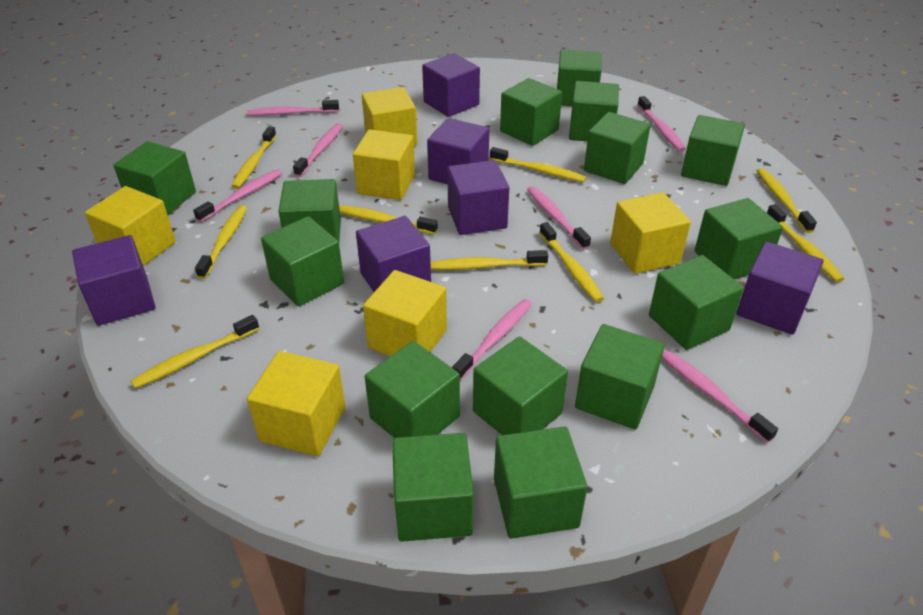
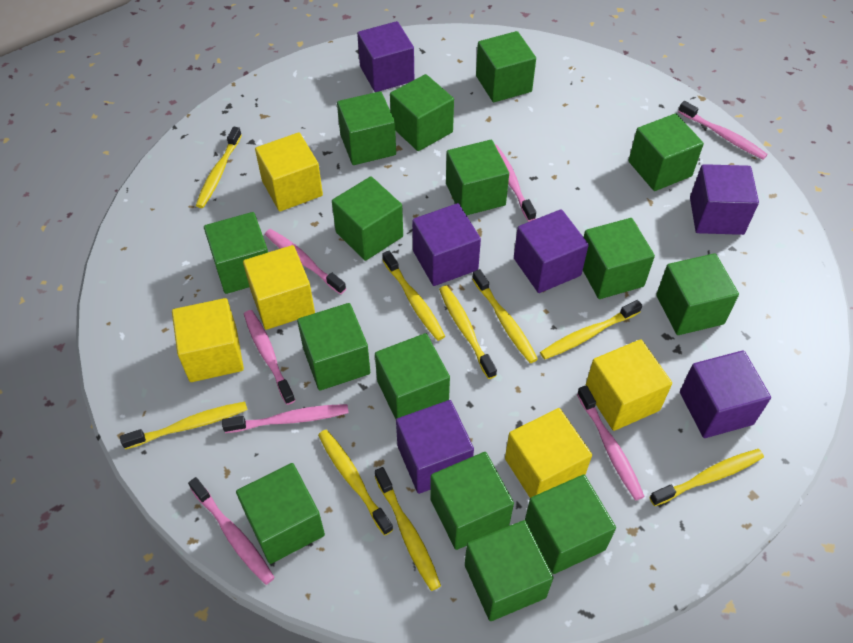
yellow cube: [85,186,176,266] [247,351,345,456] [353,129,415,200] [362,87,417,146] [363,270,447,356] [610,192,691,274] = 6 -> [172,298,244,382] [243,245,315,330] [255,132,323,211] [505,408,592,498] [585,339,672,431] = 5

